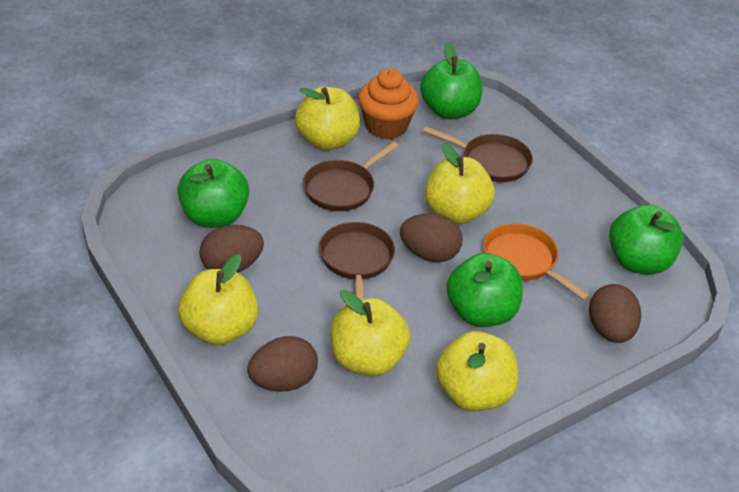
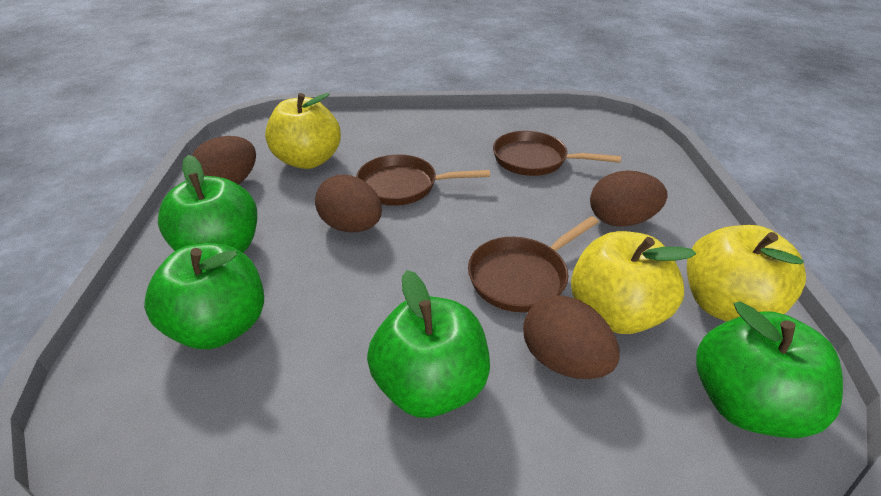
orange cupcake: [358,69,419,139] = 1 -> none = 0
orange pan: [483,223,590,301] = 1 -> none = 0
yellow apple: [178,254,258,346] [295,87,360,150] [330,290,410,376] [425,143,495,224] [436,331,518,412] = 5 -> [265,93,341,169] [571,231,696,334] [687,225,806,322] = 3

